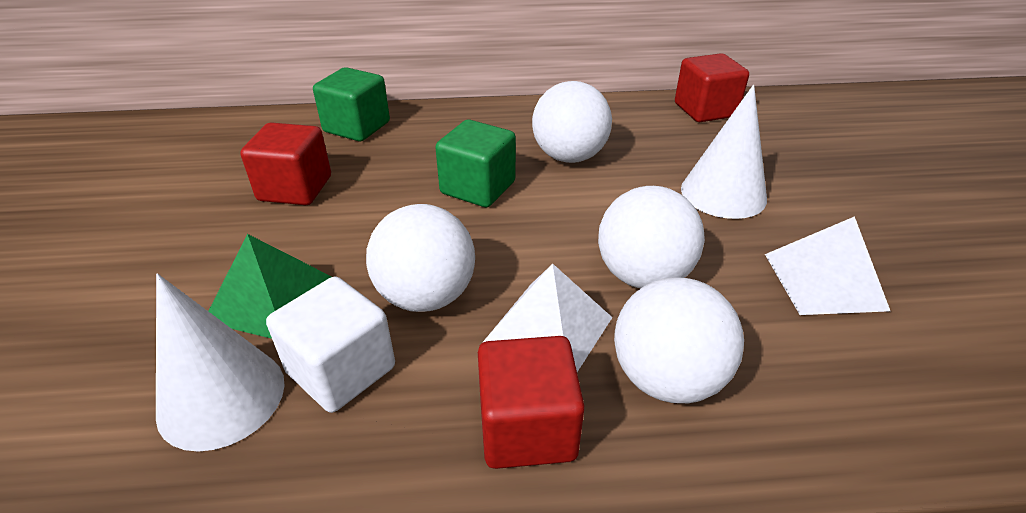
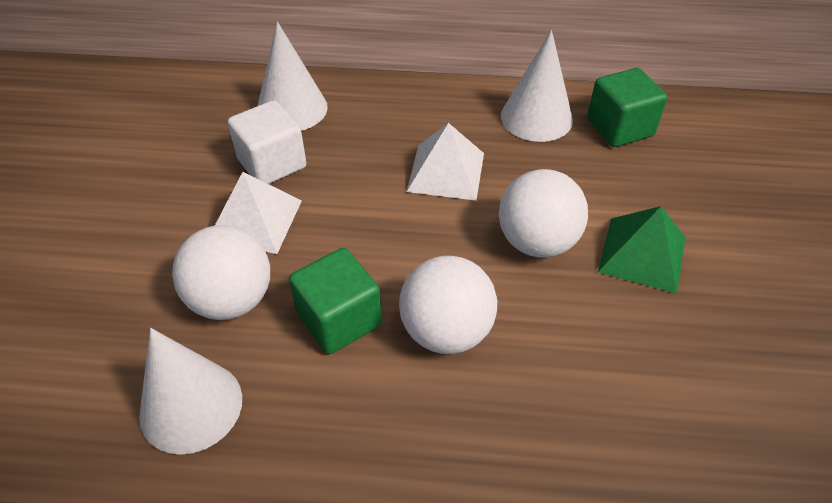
red cube: [240,122,331,205] [478,336,585,469] [675,53,749,122] = 3 -> none = 0
white ball: [366,204,475,312] [532,81,612,163] [598,186,705,288] [614,277,744,403] = 4 -> [172,225,270,320] [399,256,497,354] [499,169,588,257] = 3
white cone: [156,274,285,452] [681,85,767,219] = 2 -> [139,328,242,455] [258,21,328,131] [501,30,573,142] = 3

